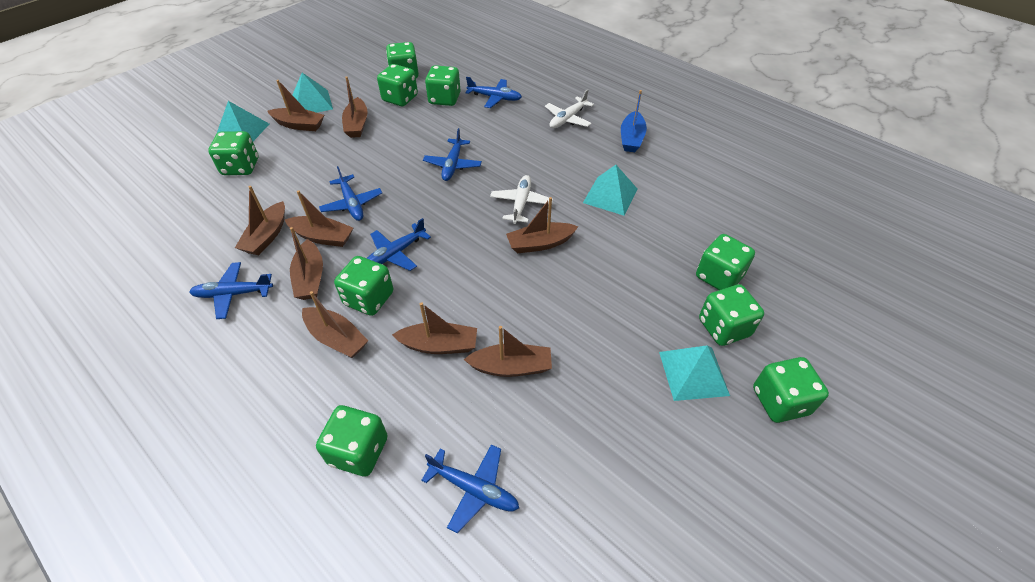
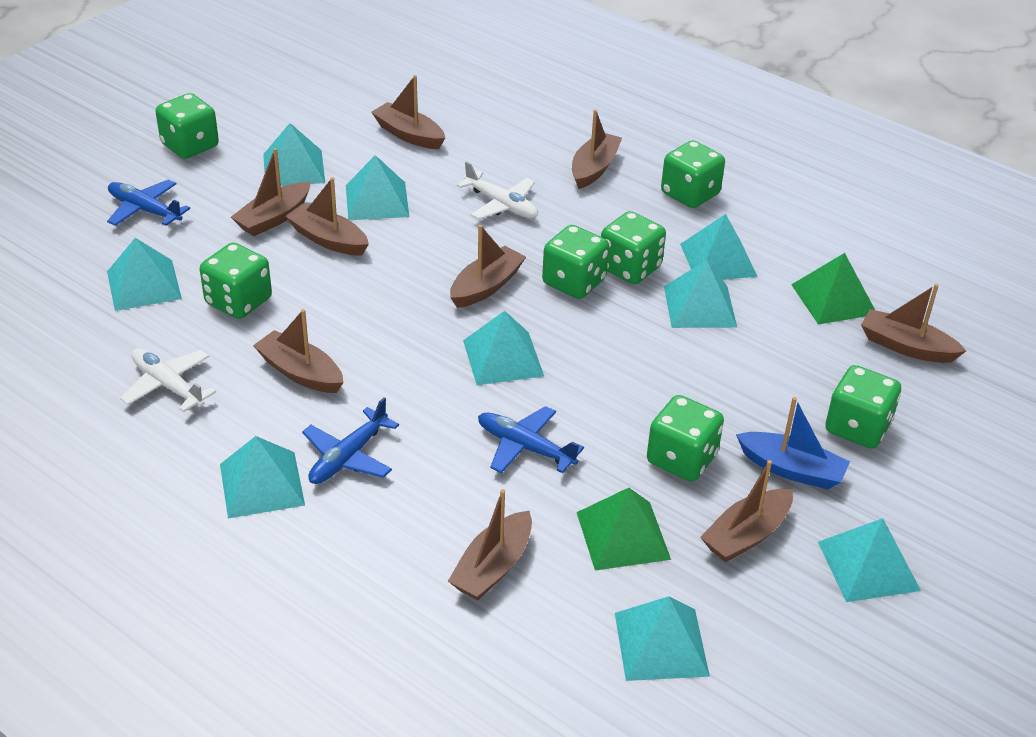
blue plane: [189,262,273,319] [319,166,382,221] [367,218,431,271] [421,444,519,533] [423,128,482,181] [465,77,522,108] = 6 -> [107,180,190,226] [302,397,399,484] [478,406,584,473] = 3
green dice: [208,131,258,175] [316,405,388,476] [334,256,393,316] [377,64,418,106] [386,42,419,78] [425,65,461,106] [696,234,755,290] [699,284,764,346] [753,357,829,423] = 9 -> [155,93,219,159] [200,243,272,319] [542,225,609,299] [601,211,666,284] [647,395,724,482] [661,140,725,208] [825,365,901,449] = 7
green pyramid: none = 0 -> [577,488,671,571] [791,253,875,325] = 2
turquoise pyramid: [216,101,269,141] [292,73,333,113] [583,165,638,216] [659,345,730,401] = 4 -> [107,238,182,311] [220,436,305,518] [263,123,325,186] [346,155,409,220] [463,311,544,385] [615,596,710,681] [664,260,737,328] [680,214,758,280] [818,518,921,602] = 9

